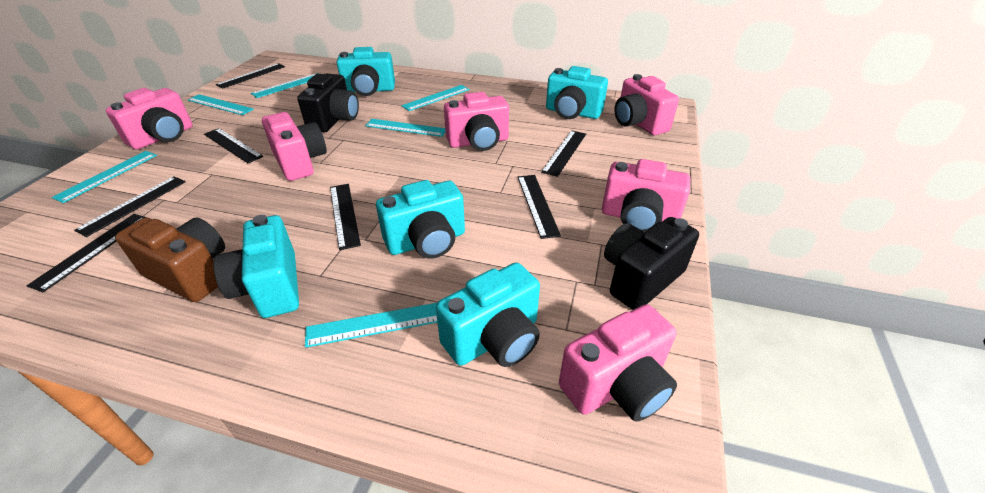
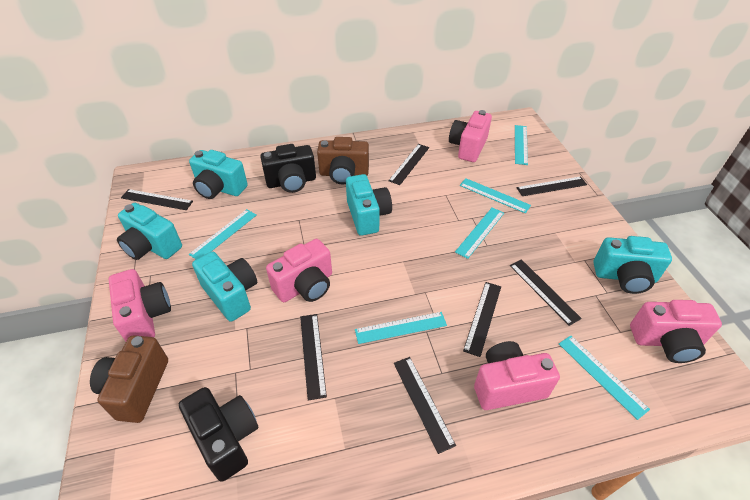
brown camera: [115,218,225,302] = 1 -> [90,335,168,423] [317,137,369,185] = 2
pink camera: [106,88,193,150] [262,112,327,181] [444,92,509,151] [559,304,677,422] [602,159,690,232] [614,74,679,135] = 6 -> [108,269,171,341] [266,239,332,302] [449,110,492,162] [474,341,560,410] [630,300,722,363] = 5

